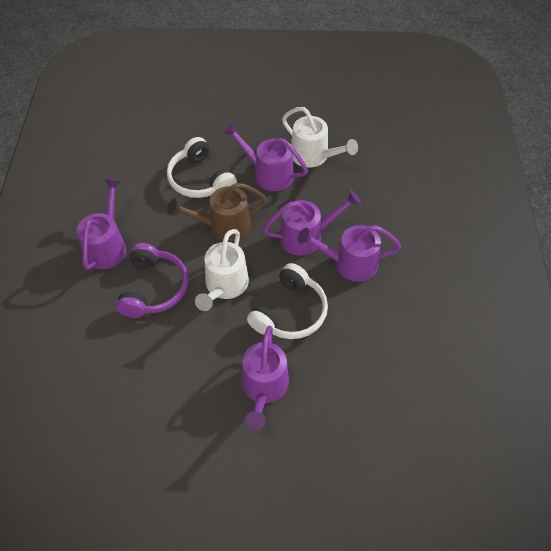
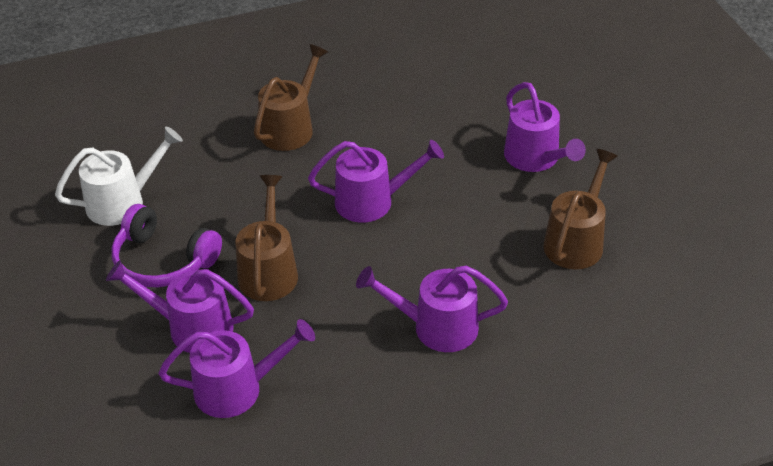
brown watering can: [167,183,267,241] = 1 -> [236,175,298,301] [254,44,328,151] [543,149,618,269] = 3
white headphones: [167,137,237,198] [247,263,328,339] = 2 -> none = 0
white watering can: [195,229,249,311] [282,107,358,168] = 2 -> [55,126,183,226] = 1

